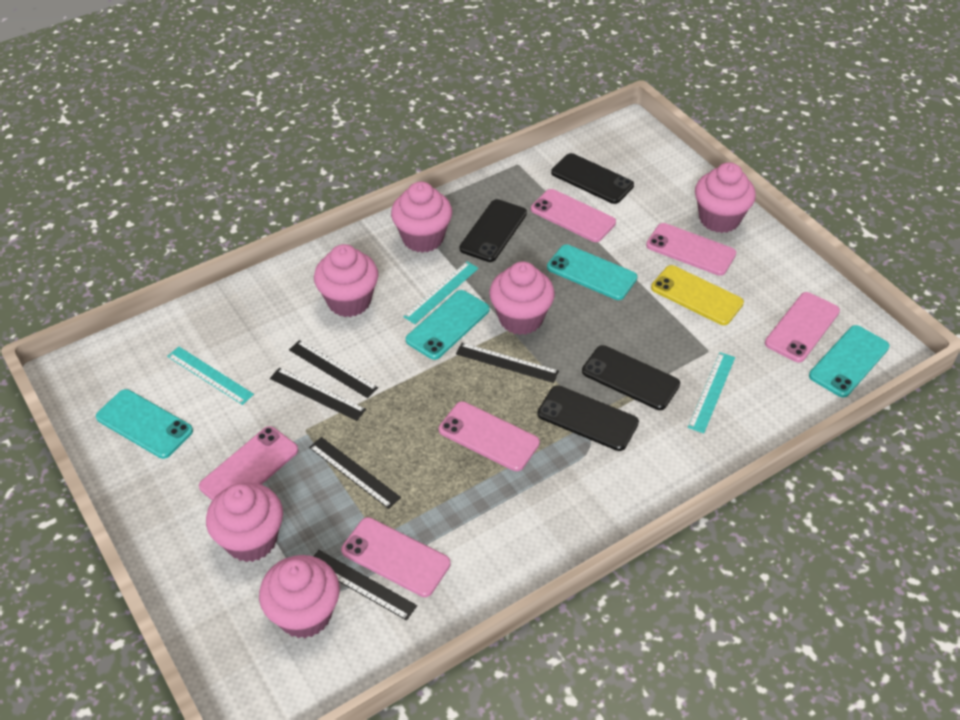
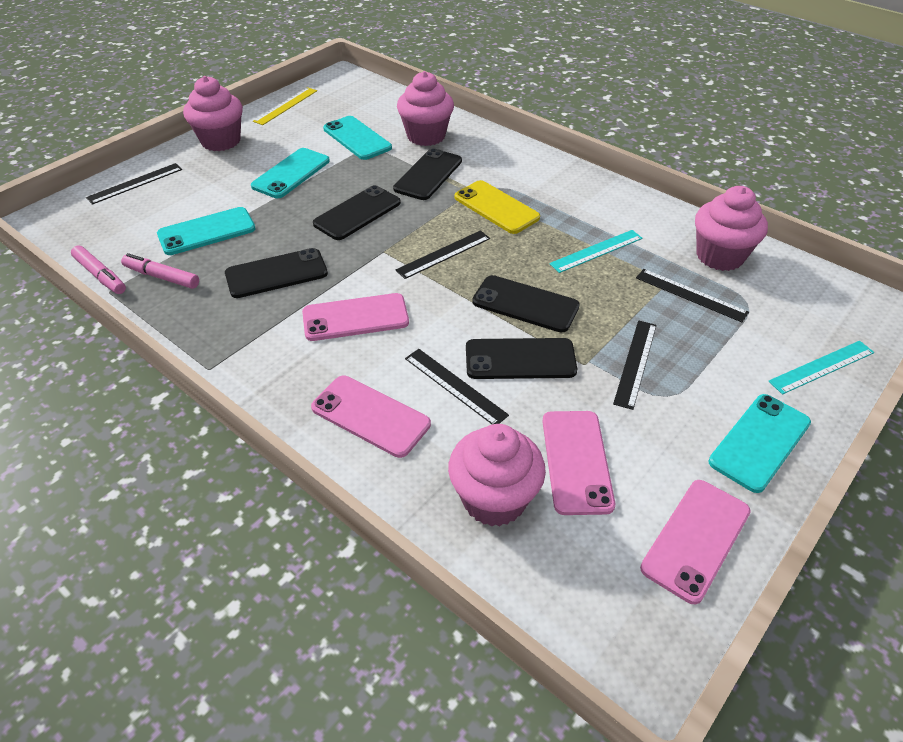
black phone: [460,199,527,262] [537,385,639,451] [551,153,634,204] [582,345,680,410] = 4 -> [225,248,328,298] [313,185,401,240] [393,148,462,200] [466,338,577,379] [472,275,580,332] = 5
pink cupcake: [206,483,283,562] [259,555,340,638] [314,244,379,317] [391,182,452,253] [489,262,555,335] [695,162,756,233] = 6 -> [183,76,243,151] [397,71,454,146] [448,424,546,527] [695,186,768,271] = 4
pink marker: none = 0 -> [71,245,126,294] [121,253,199,289] = 2
pink phone: [199,426,298,500] [341,517,451,597] [439,401,540,471] [531,189,616,242] [646,223,736,276] [765,292,840,362] = 6 -> [302,293,409,341] [311,376,431,458] [542,411,615,515] [640,480,751,604] = 4
turquoise ruler: [167,347,254,405] [403,261,479,324] [688,352,735,433] = 3 -> [549,230,643,273] [768,341,874,394] = 2
yellow ruler: none = 0 -> [253,87,317,125] = 1

